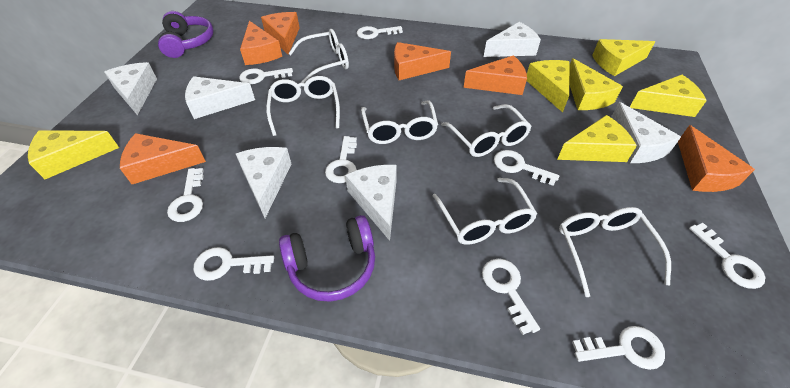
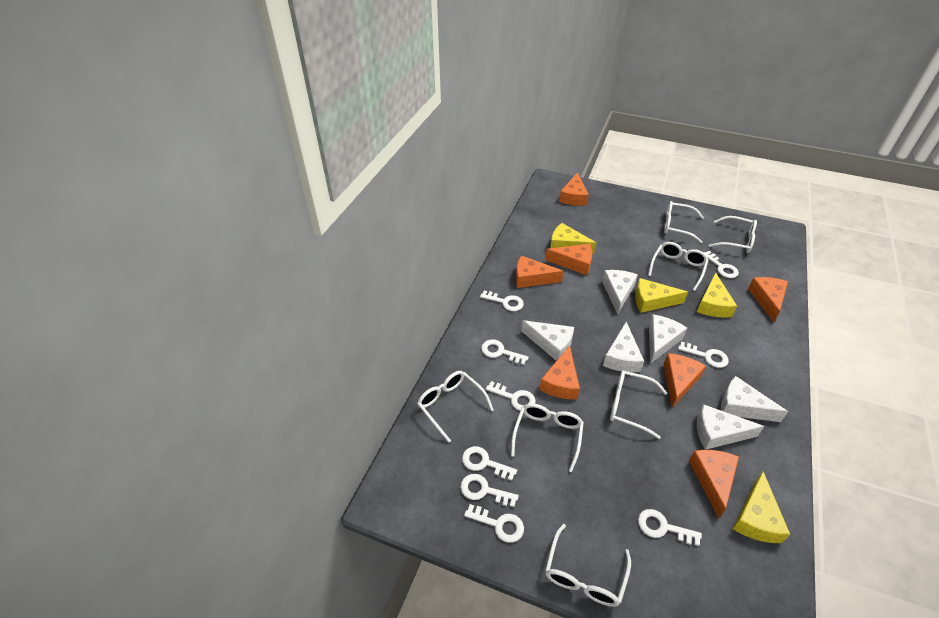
orange cheese: [120,133,206,184] [240,21,282,65] [261,12,300,55] [394,42,451,80] [463,55,527,95] [678,125,755,192] = 6 -> [516,256,564,288] [539,345,580,399] [545,244,592,275] [559,172,589,206] [664,353,706,408] [689,450,739,518] [748,277,788,323] = 7
purple headphones: [158,11,214,58] [279,215,375,302] = 2 -> none = 0
white glasses: [266,76,340,136] [288,29,349,83] [361,101,438,144] [433,178,537,245] [441,104,532,157] [559,207,671,297] = 6 -> [417,371,493,443] [511,404,584,472] [545,524,631,607] [610,371,667,439] [648,242,708,291] [664,201,704,243] [709,216,757,253] = 7
yellow cheese: [28,130,119,179] [527,60,569,113] [557,115,637,162] [569,58,623,110] [592,39,655,76] [630,75,707,117] = 6 -> [550,223,596,254] [635,278,688,313] [697,272,737,318] [733,472,790,543] = 4

